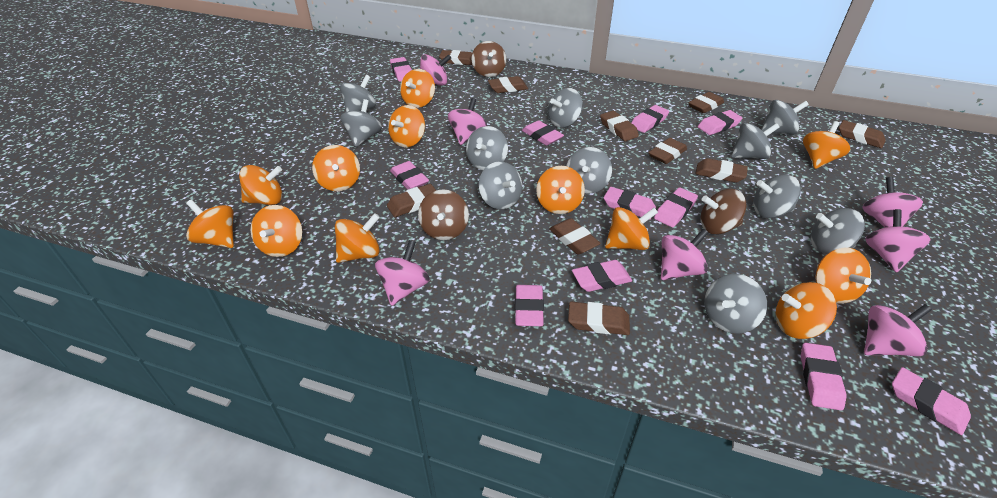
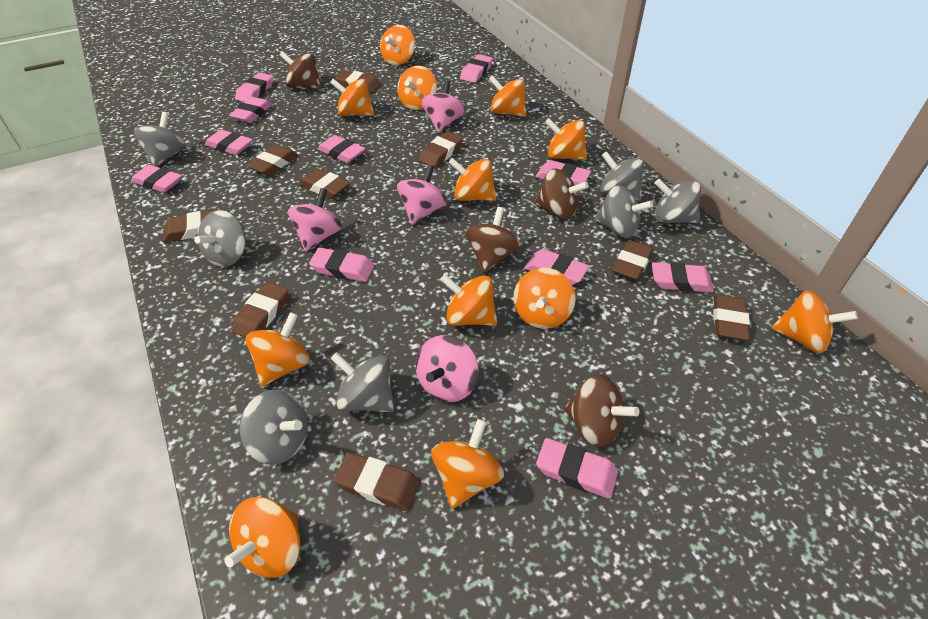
brown eraser: [387,184,436,217] [439,50,472,65] [488,76,528,93] [549,218,601,255] [568,302,630,335] [600,111,639,141] [648,138,687,164] [688,92,724,113] [695,158,748,183] [839,120,886,148] = 10 -> [163,210,217,242] [231,282,288,338] [247,145,297,176] [299,168,350,199] [334,452,420,511] [335,70,381,93] [419,131,463,168] [612,240,653,281] [713,294,750,341] = 9
brown spinning top: [418,189,469,240] [472,41,506,77] [701,189,746,234] = 3 -> [280,51,321,89] [465,207,520,273] [534,169,589,219] [564,374,639,447] = 4
grey spinning top: [340,75,376,112] [340,99,382,147] [466,126,508,170] [479,162,522,209] [548,88,583,128] [566,147,612,194] [704,274,767,334] [731,123,780,159] [753,174,801,218] [761,100,809,135] [811,208,865,254] = 11 -> [134,112,186,167] [194,210,246,267] [240,390,308,465] [330,352,394,412] [594,185,653,238] [600,151,644,201] [654,179,701,223] = 7
pink spinning top: [375,240,429,306] [420,54,451,85] [448,98,487,145] [661,229,709,280] [863,177,923,228] [864,304,932,356] [865,209,930,273] = 7 -> [288,188,342,251] [397,164,447,225] [416,335,479,402] [421,81,465,133] = 4

